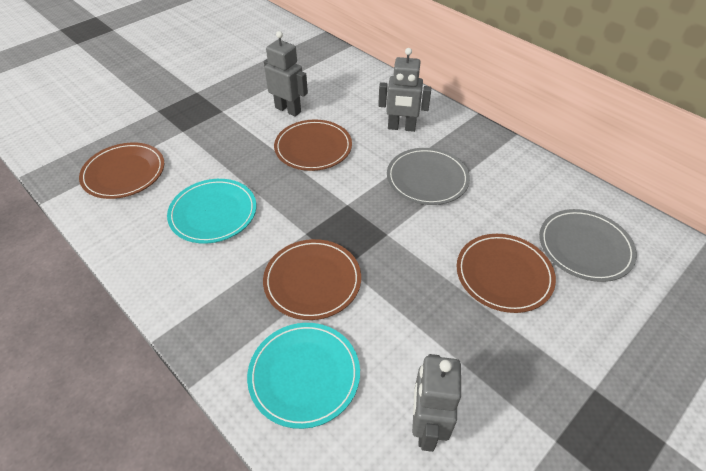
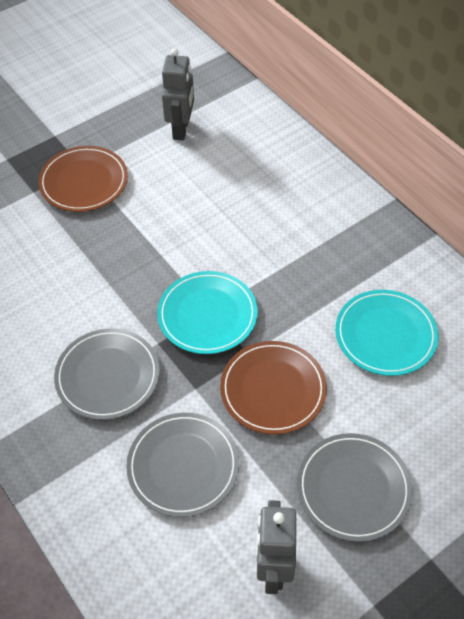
brown plate: [79,143,164,199] [263,239,361,320] [274,119,352,171] [457,234,556,313] = 4 -> [38,146,128,212] [220,341,327,435] = 2
grey plate: [387,148,470,205] [539,209,637,282] = 2 -> [54,328,160,420] [126,413,239,517] [297,433,412,542] = 3
grey robot: [264,31,308,117] [378,48,431,132] [412,354,461,452] = 3 -> [162,48,194,140] [256,500,296,594] = 2

